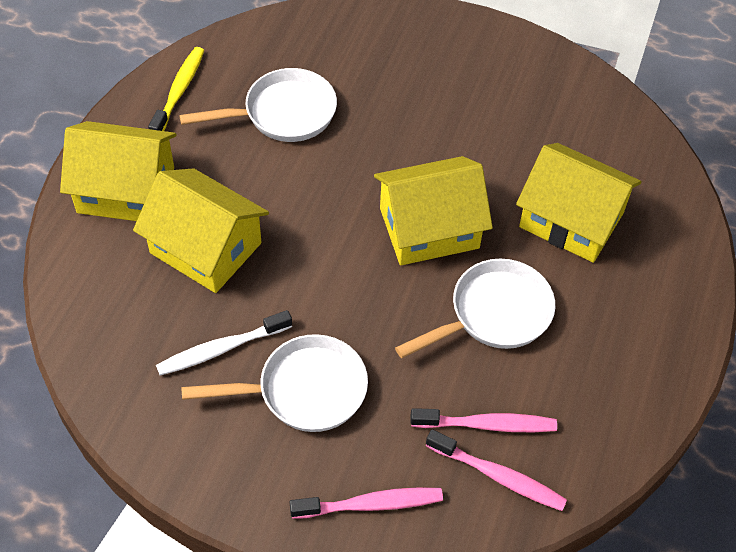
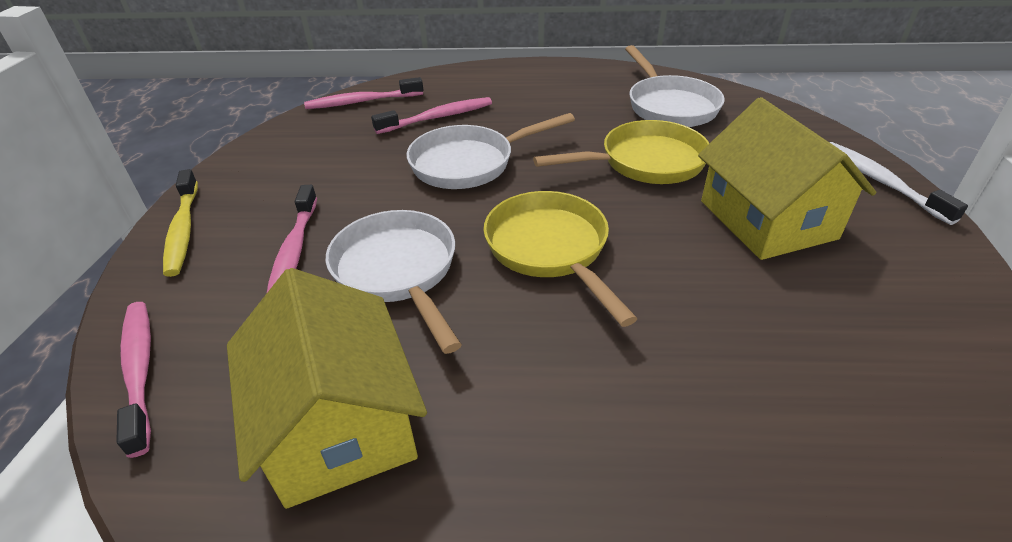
pink toothbrush: [290,487,443,519] [410,408,557,432] [426,429,567,511] = 3 -> [116,302,151,458] [266,185,317,294] [304,77,423,109] [371,97,492,134] = 4
yellow house: [60,121,176,221] [133,168,269,293] [374,156,493,265] [516,143,642,263] = 4 -> [227,268,427,509] [698,97,877,260] = 2
yellow pan: none = 0 -> [483,191,637,327] [533,120,710,184] = 2

